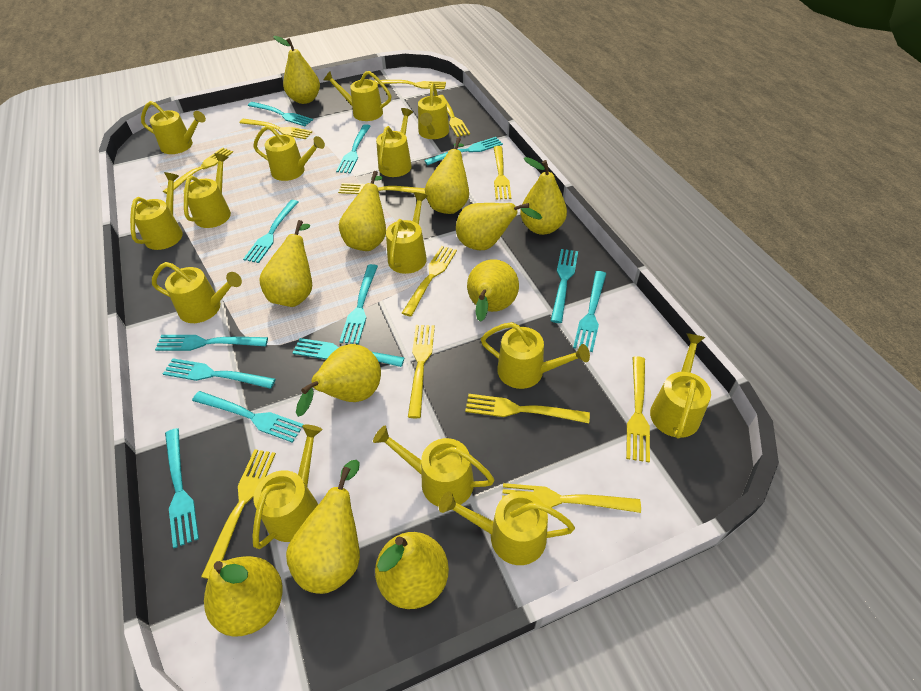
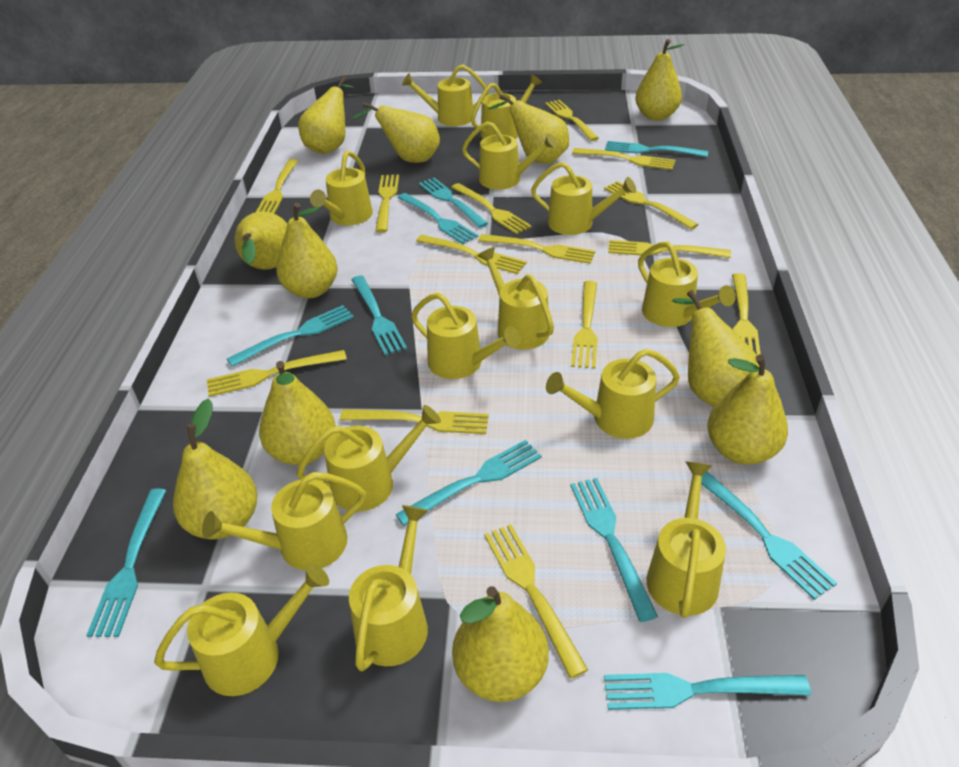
turquoise fork: [155,335,268,351] [163,358,276,389] [165,428,199,548] [192,391,304,443] [243,200,298,263] [248,102,313,126] [292,338,405,367] [336,124,371,173] [340,264,378,344] [424,137,503,165] [550,249,578,323] [573,271,606,352] = 12 -> [86,489,167,637] [227,305,354,367] [351,275,407,355] [395,440,542,526] [398,193,478,244] [419,178,488,228] [570,478,658,622] [604,673,811,710] [605,141,708,157] [701,471,837,600] = 10
yellow fork: [163,147,233,194] [201,449,276,579] [239,119,312,139] [338,183,425,194] [374,80,446,89] [402,246,457,317] [408,325,435,418] [438,95,470,137] [465,394,590,423] [494,146,511,200] [502,483,641,513] [626,356,650,462] = 12 -> [207,350,347,397] [256,159,298,214] [340,409,489,434] [375,174,399,233] [416,235,527,274] [451,183,532,234] [478,234,595,264] [484,524,588,678] [545,100,599,141] [571,281,598,369] [572,148,675,170] [604,181,699,230] [608,240,731,258] [732,273,761,355] = 14

